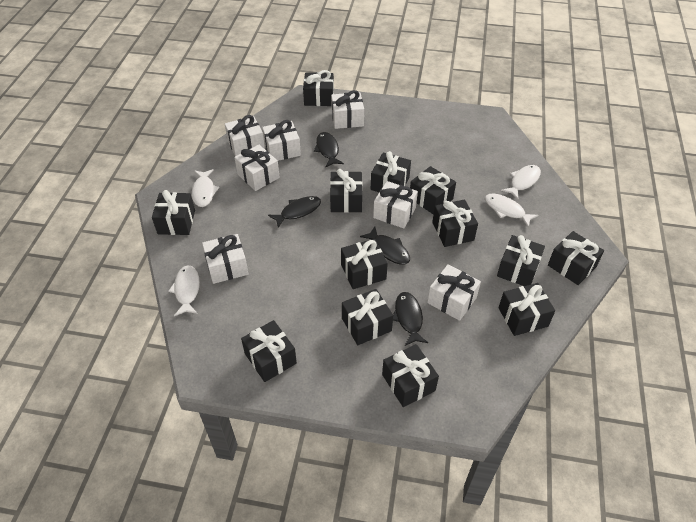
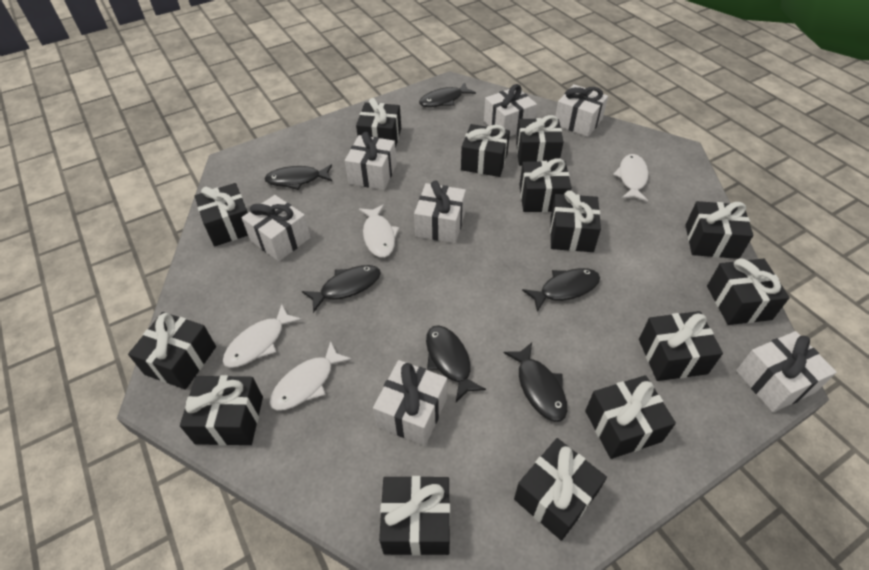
black fish: [268,196,321,228] [314,132,344,167] [360,226,410,265] [393,292,428,346] = 4 -> [264,164,333,190] [302,265,381,313] [419,82,476,107] [426,325,486,402] [503,342,567,422] [522,268,600,312] = 6
black gift: [152,190,195,235] [241,320,297,382] [303,70,334,106] [330,169,363,212] [341,239,388,289] [342,289,393,345] [371,151,411,192] [382,344,439,407] [410,166,456,215] [432,199,478,247] [497,235,545,286] [499,283,555,336] [548,231,604,285] = 13 -> [128,312,216,390] [180,375,263,446] [195,183,248,247] [356,98,401,149] [379,476,450,556] [461,124,510,177] [514,438,607,541] [516,115,564,166] [519,158,572,212] [550,190,601,252] [585,375,676,459] [639,311,723,381] [685,201,753,259] [707,258,790,325] = 14

